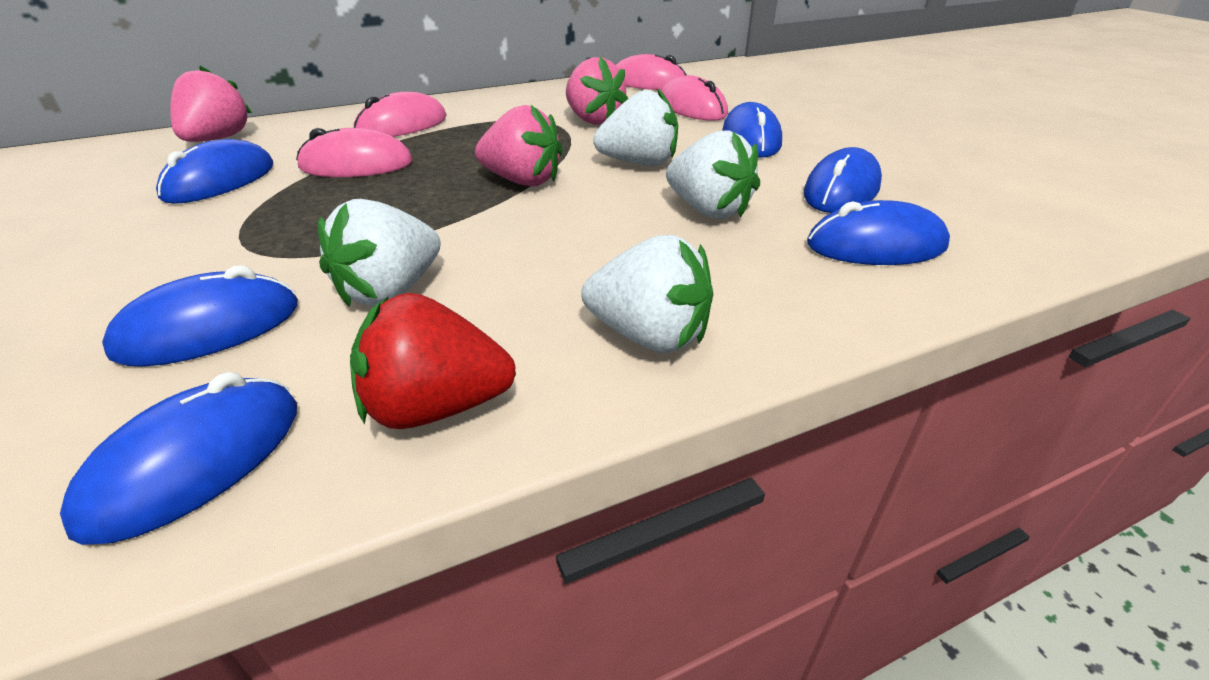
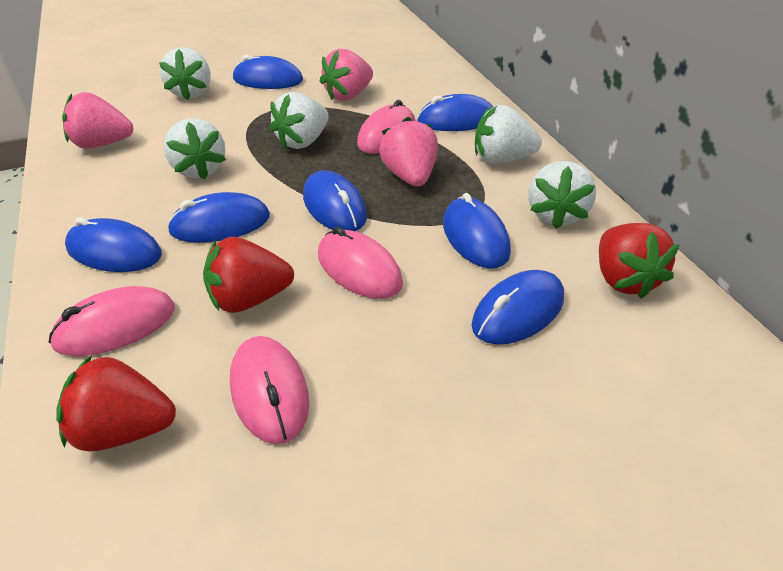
blue mouse: [60,372,297,545] [102,265,298,367] [156,139,273,204] [722,102,782,158] [804,147,882,213] [807,200,950,265] = 6 -> [65,218,162,272] [167,192,270,243] [233,55,303,89] [303,170,367,231] [417,94,493,131] [443,193,511,269] [472,270,564,345] = 7
red strawberry: [350,293,516,429] = 1 -> [56,355,176,452] [203,237,294,313] [599,223,679,299] = 3
white strawberry: [318,199,441,306] [581,235,713,353] [593,88,678,166] [666,130,760,219] = 4 -> [159,47,211,100] [164,118,226,180] [269,92,329,149] [475,105,542,164] [528,161,596,229] = 5

